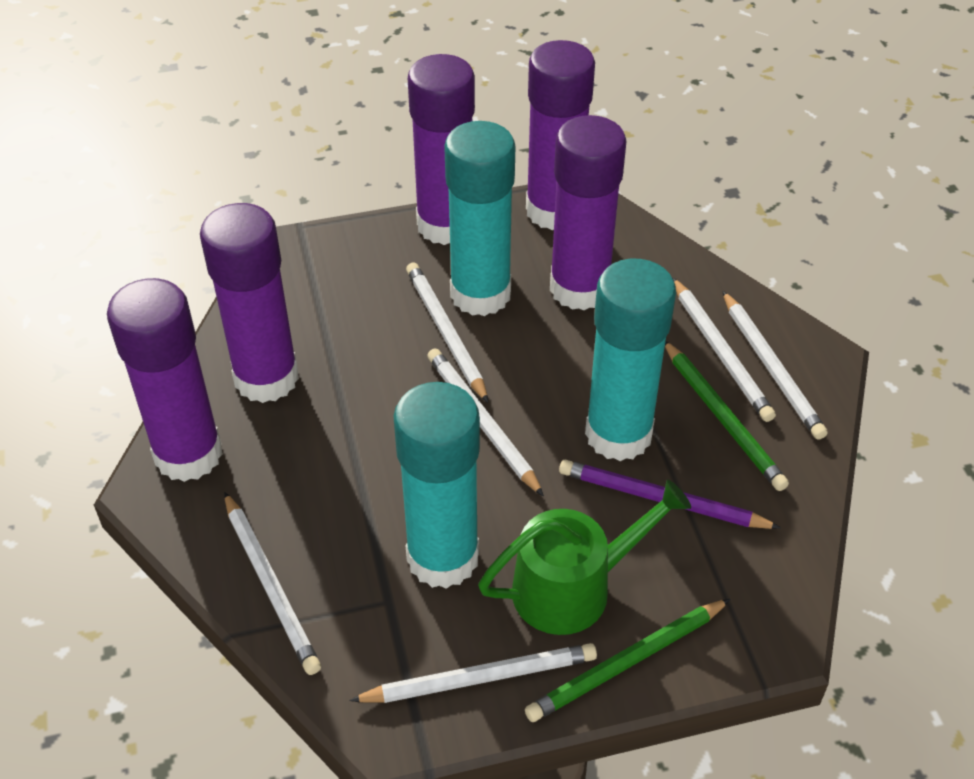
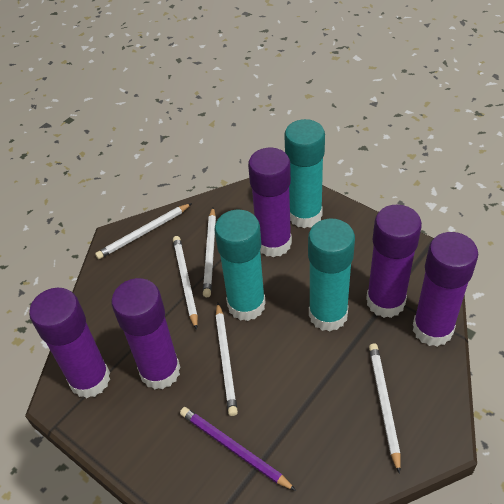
green pencil: [525,599,730,722] [665,342,789,491] = 2 -> none = 0
green watering can: [478,480,691,635] = 1 -> none = 0
white pencil: [224,492,321,675] [349,643,597,703] [406,262,488,403] [427,348,544,497] [672,277,776,422] [722,291,828,440] = 6 -> [95,203,192,259] [173,236,198,330] [203,208,216,297] [216,303,238,416] [369,343,401,474] = 5

